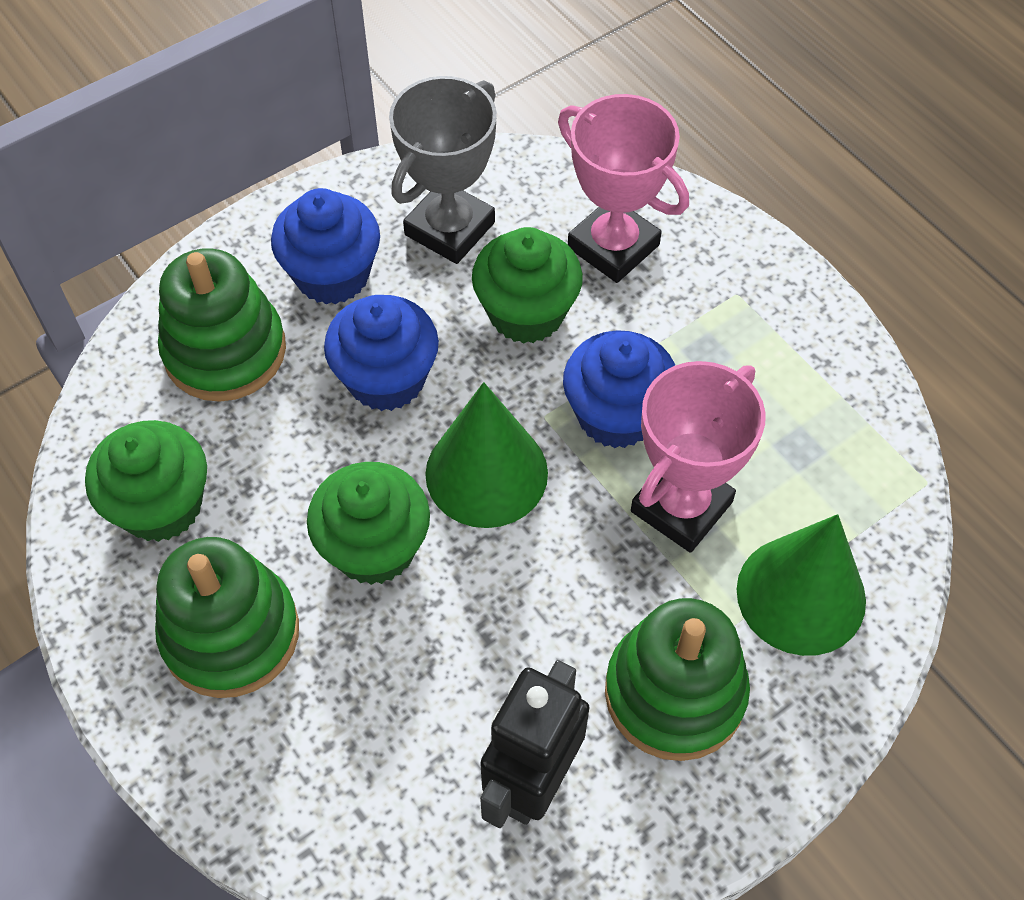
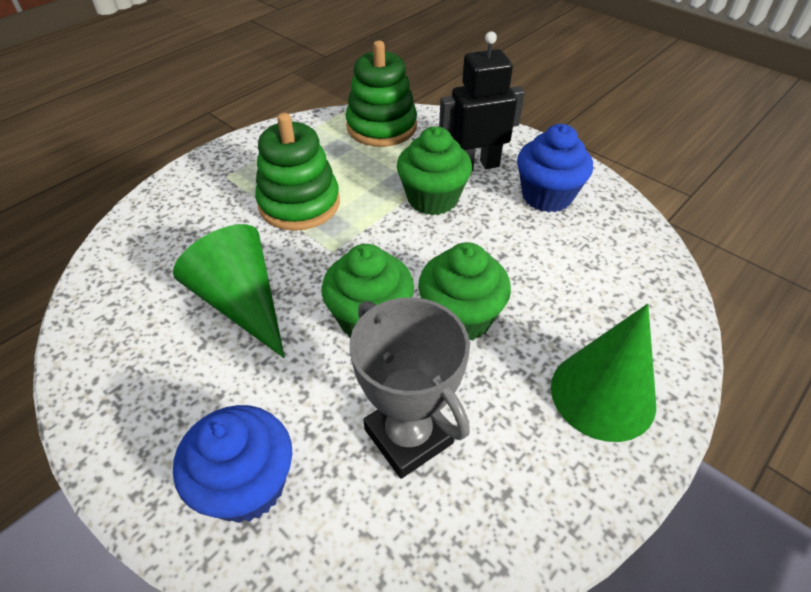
blue cupcake: [271,188,380,304] [324,295,439,411] [563,330,675,448] = 3 -> [173,405,292,523] [517,124,593,212] = 2
green stacking toy: [155,537,299,698] [158,248,286,402] [605,598,750,761] = 3 -> [255,113,340,231] [346,41,417,147] = 2
pink trophy: [558,94,689,283] [631,361,766,553] = 2 -> none = 0

